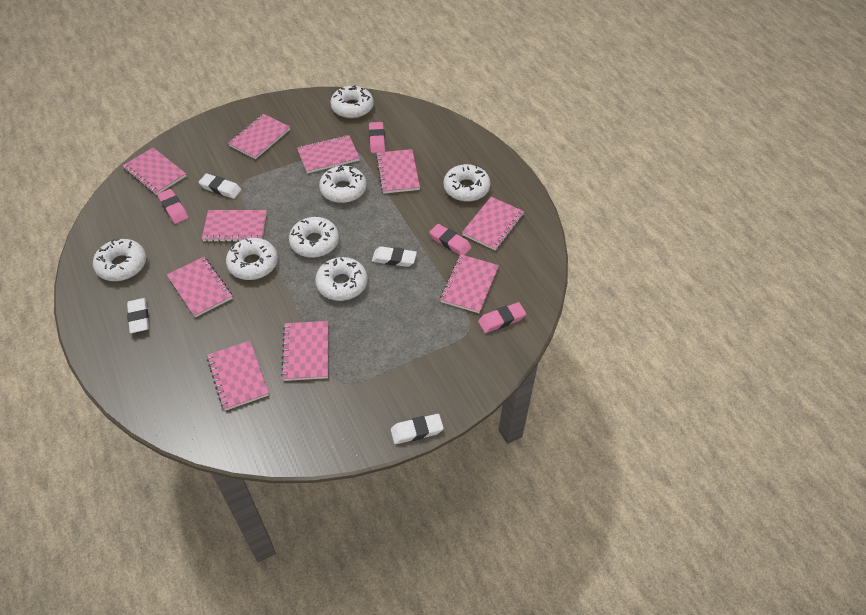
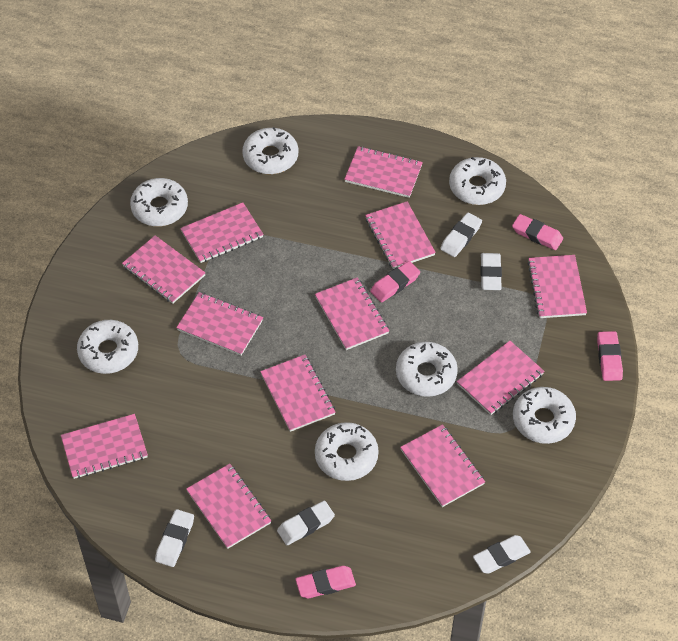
pink notebook: [122,148,186,195] [167,257,233,317] [202,210,267,242] [207,341,269,411] [228,114,290,159] [281,321,328,381] [297,135,360,173] [376,149,420,194] [440,254,499,313] [462,197,524,251] = 10 -> [61,414,148,479] [122,235,205,304] [176,292,263,356] [180,202,263,263] [186,464,271,549] [260,355,335,432] [315,277,389,350] [344,146,423,198] [365,201,436,269] [400,424,485,507] [457,341,544,415] [527,255,587,318] = 12
white eraser: [127,298,149,333] [199,173,241,199] [372,246,417,267] [391,414,444,444] = 4 -> [155,509,194,567] [277,501,335,545] [440,212,482,257] [473,535,530,574] [480,253,502,290] = 5

